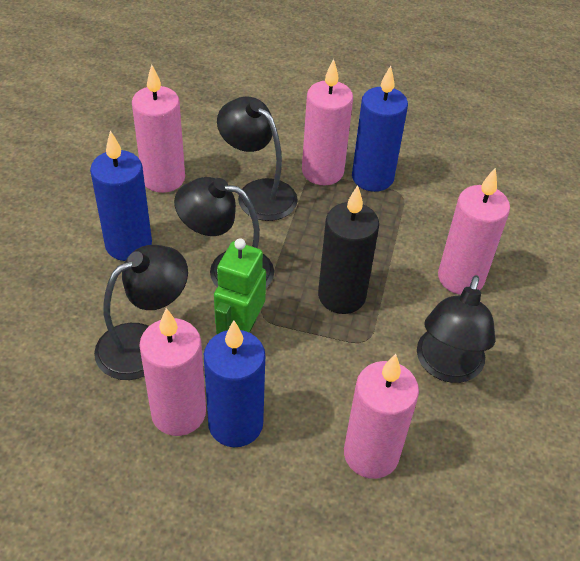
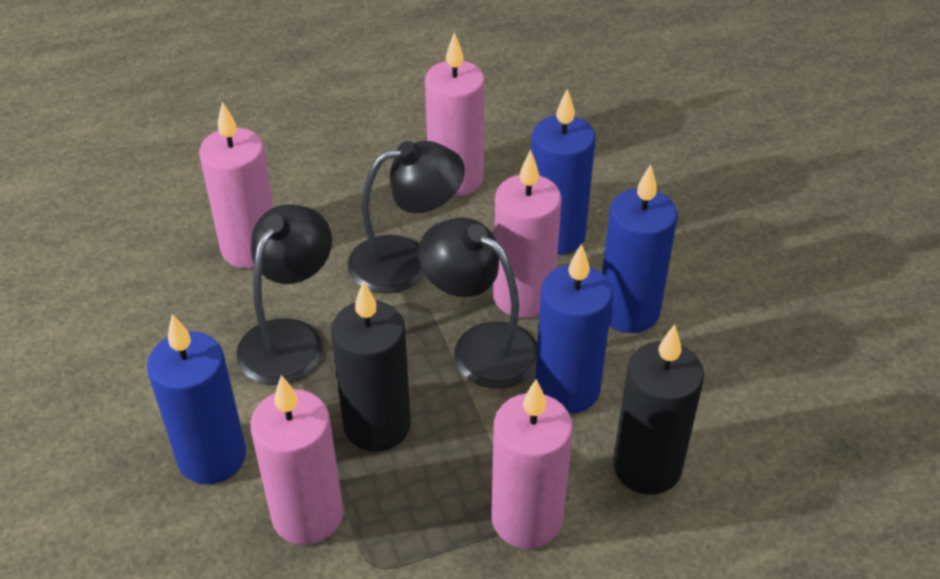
black candle: [318,185,379,314] = 1 -> [331,281,411,452] [613,324,704,495] = 2
black lamp: [94,245,188,380] [174,177,274,288] [217,97,298,221] [417,275,495,383] = 4 -> [236,205,332,385] [348,141,465,294] [418,218,537,389] = 3
blue candle: [90,131,152,261] [204,320,265,447] [352,66,408,192] = 3 -> [147,314,246,484] [531,88,596,255] [535,244,613,414] [602,164,677,333] = 4
green robot: [214,238,266,334] = 1 -> none = 0

